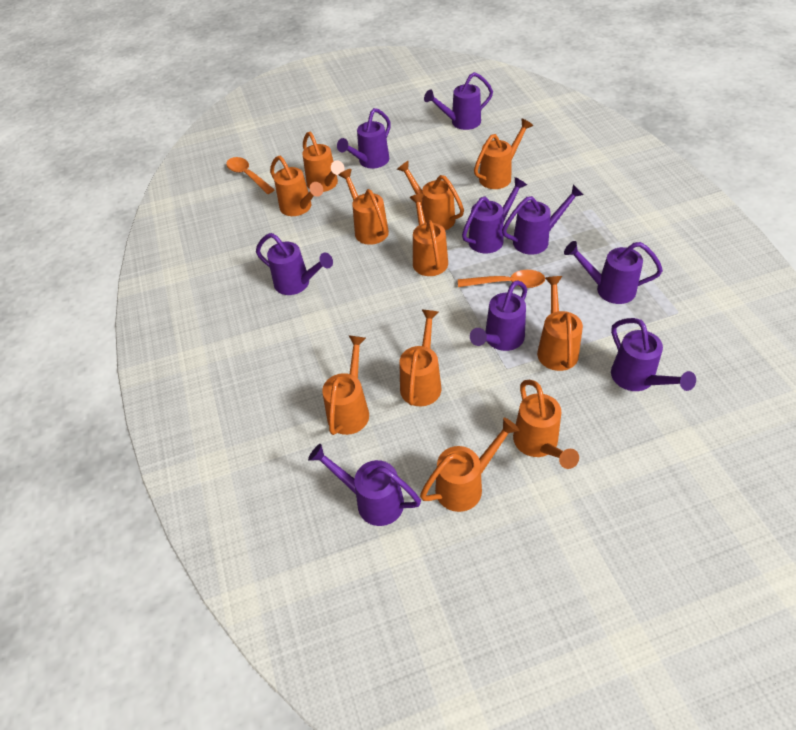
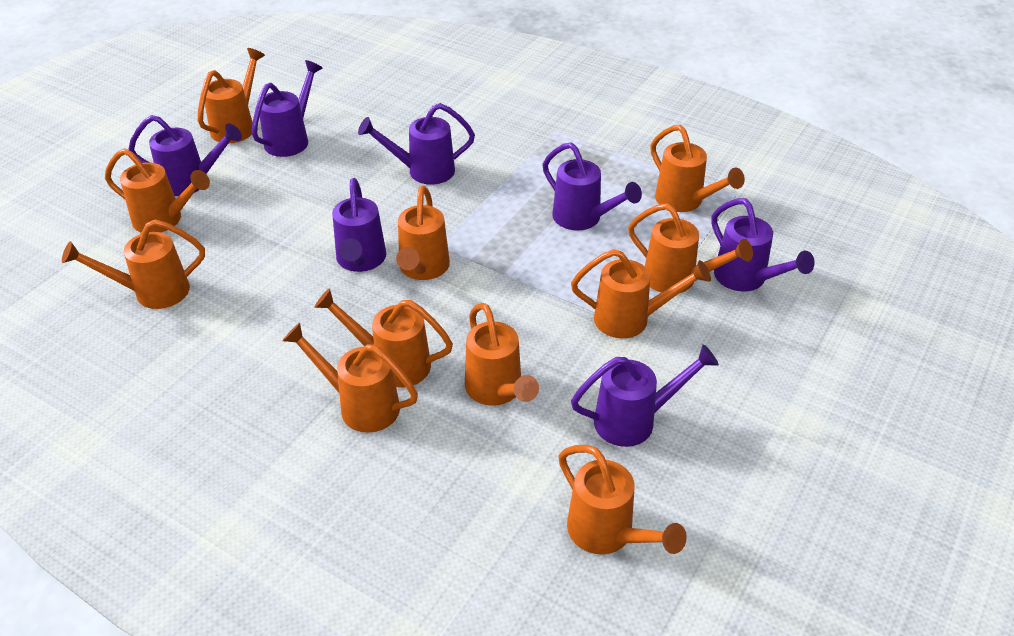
orange spoon: [226,157,275,194] [458,270,545,288] = 2 -> none = 0
purple watering can: [256,233,333,295] [308,444,421,526] [337,108,391,168] [424,72,493,130] [462,177,527,253] [470,280,527,351] [502,185,584,255] [564,241,663,304] [611,318,696,391] = 9 -> [128,115,242,196] [252,60,323,157] [332,178,386,272] [358,103,475,185] [542,142,642,230] [571,344,719,447] [711,198,815,291] = 7

